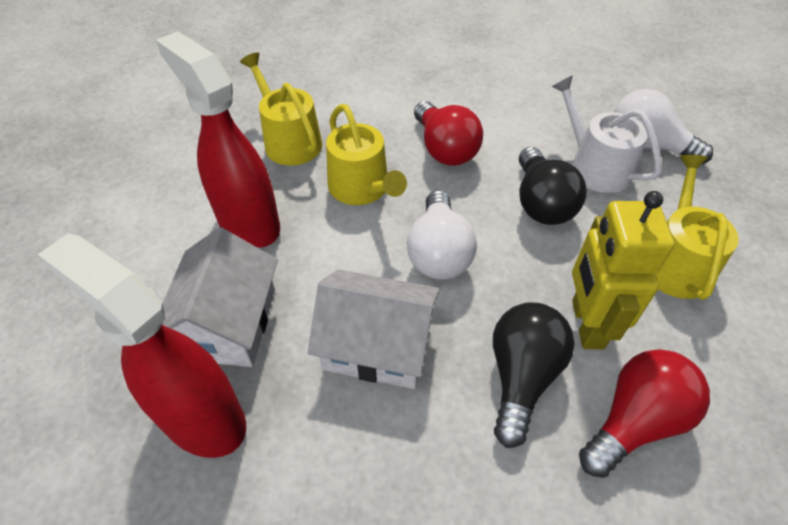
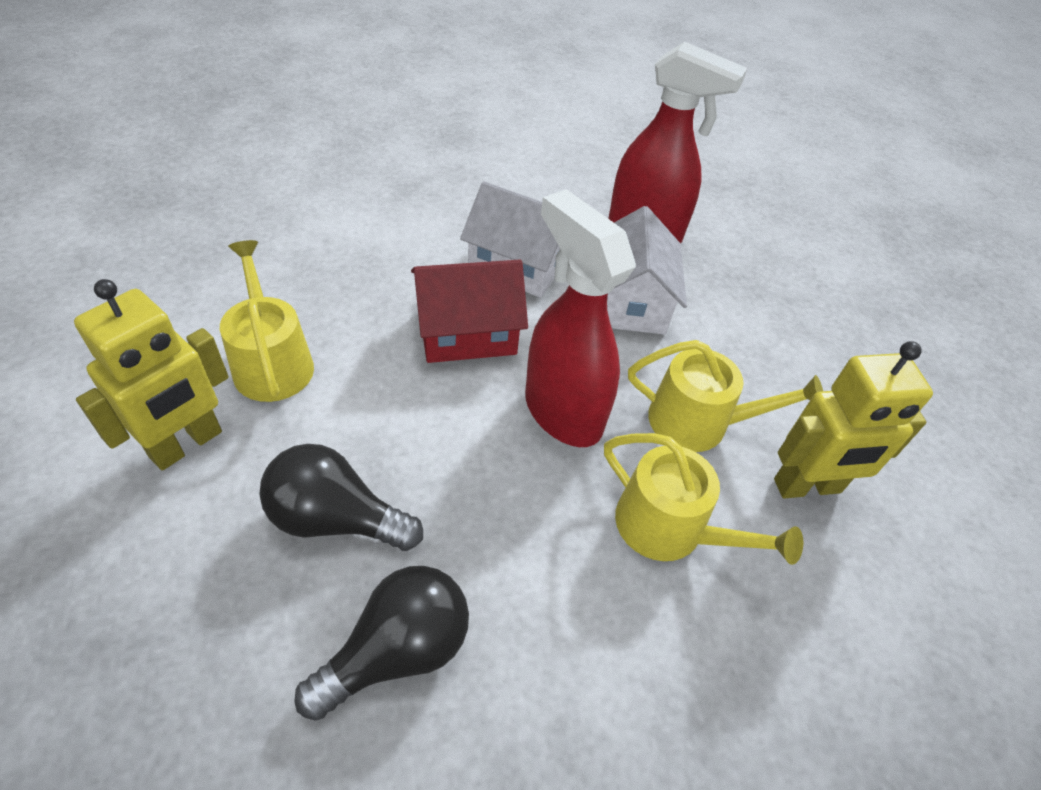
red house: none = 0 -> [411,260,528,363] = 1
red light bulb: [414,101,483,166] [579,349,710,478] = 2 -> none = 0
white light bulb: [407,190,477,280] [614,89,713,164] = 2 -> none = 0
white watering can: [552,75,662,193] = 1 -> none = 0
yellow robot: [572,191,674,349] = 1 -> [74,279,229,470] [774,341,933,499] = 2

